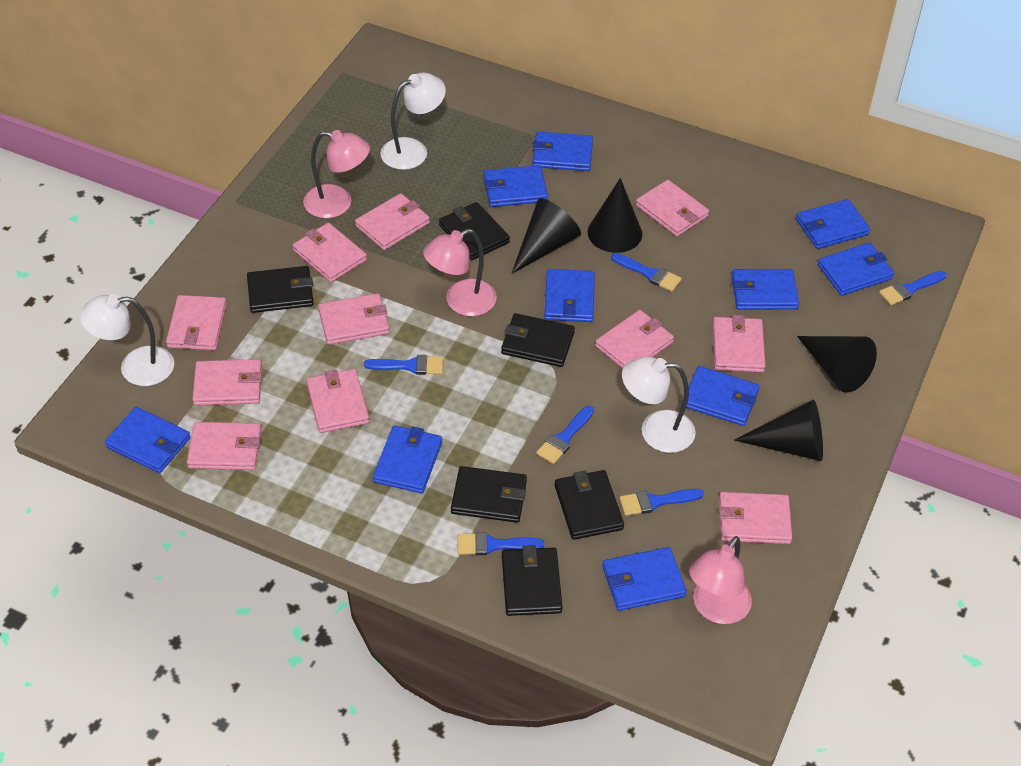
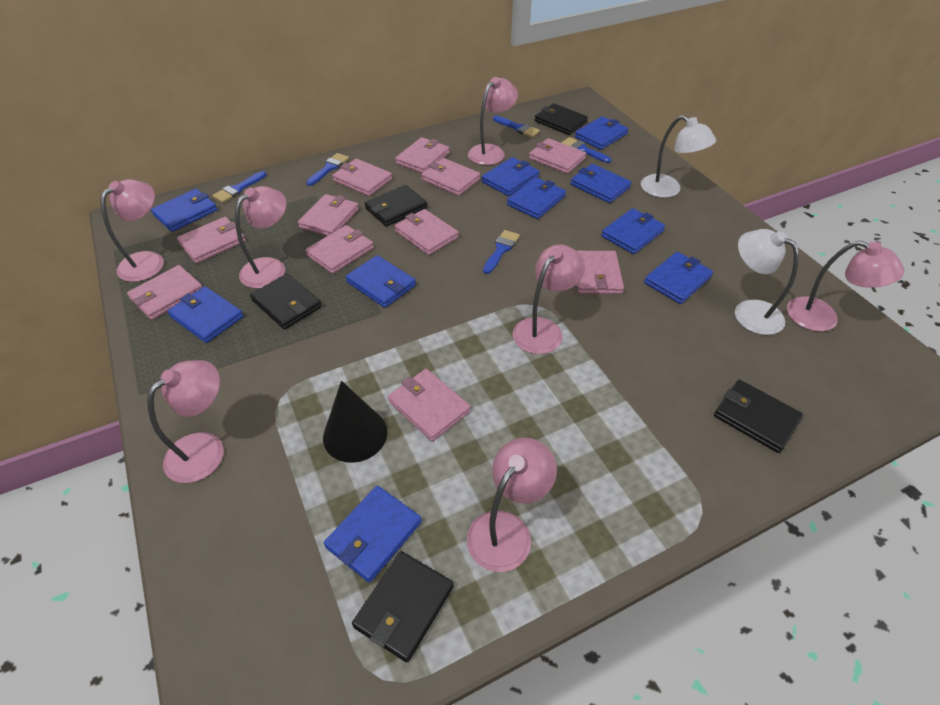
black cone: [511,198,581,274] [588,178,642,253] [734,400,823,461] [797,336,877,393] = 4 -> [323,381,387,463] = 1
black wallet: [247,266,314,313] [439,202,510,260] [451,466,527,523] [501,313,575,367] [502,545,563,616] [554,470,624,540] = 6 -> [250,274,322,329] [352,551,454,663] [365,185,427,227] [535,103,588,135] [714,380,803,453] = 5
blue brush: [364,355,444,375] [458,532,544,555] [536,406,594,464] [611,253,682,292] [619,489,704,516] [879,271,946,305] = 6 -> [213,171,267,203] [306,153,349,186] [483,230,520,274] [493,115,540,138] [561,137,611,163] = 5
pink lamp: [303,130,370,218] [423,229,497,316] [689,536,752,624] = 3 -> [101,179,164,282] [147,360,224,483] [235,186,287,288] [467,438,557,572] [468,77,518,165] [513,245,585,354] [787,241,904,332] = 7
white lamp: [80,294,174,386] [380,73,446,170] [622,356,696,453] = 3 -> [641,115,716,198] [735,229,799,335] = 2

